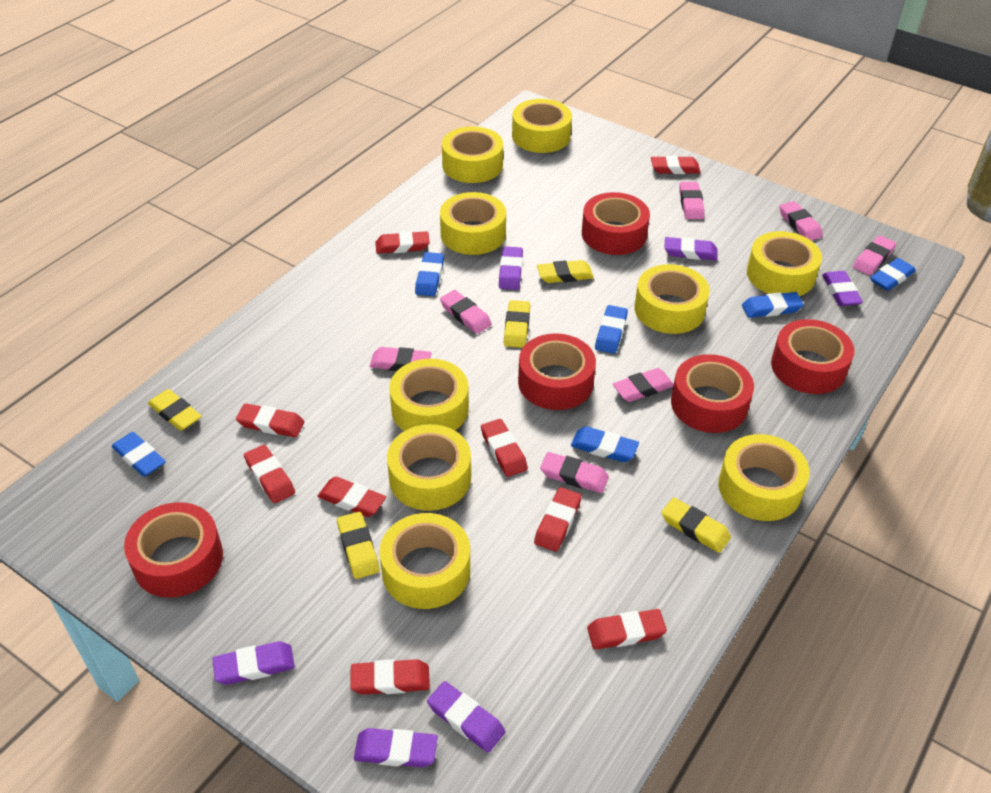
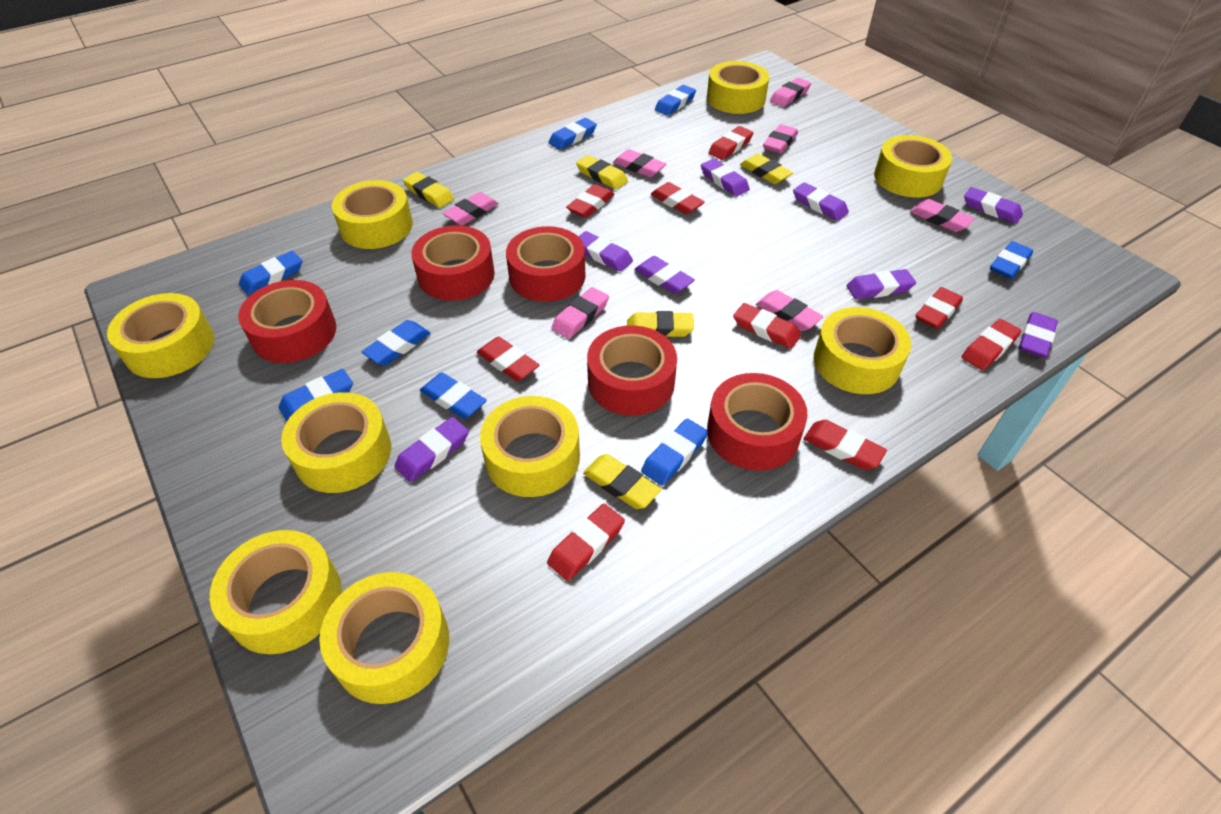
blue eraser: [112,432,166,477] [415,252,444,296] [571,426,639,462] [595,305,628,354] [742,292,804,318] [870,258,916,291] = 6 -> [239,251,302,295] [279,369,353,422] [362,320,430,365] [420,372,487,419] [549,118,597,150] [641,418,708,486] [655,85,696,116] [990,241,1033,279] = 8
purple eraser: [212,641,295,685] [354,728,438,767] [427,681,505,753] [499,247,523,290] [664,237,718,261] [822,271,863,306] = 6 -> [394,417,469,482] [578,231,633,272] [634,256,695,294] [701,159,750,196] [793,182,849,221] [847,269,916,300] [964,187,1023,224] [1019,312,1058,358] = 8

